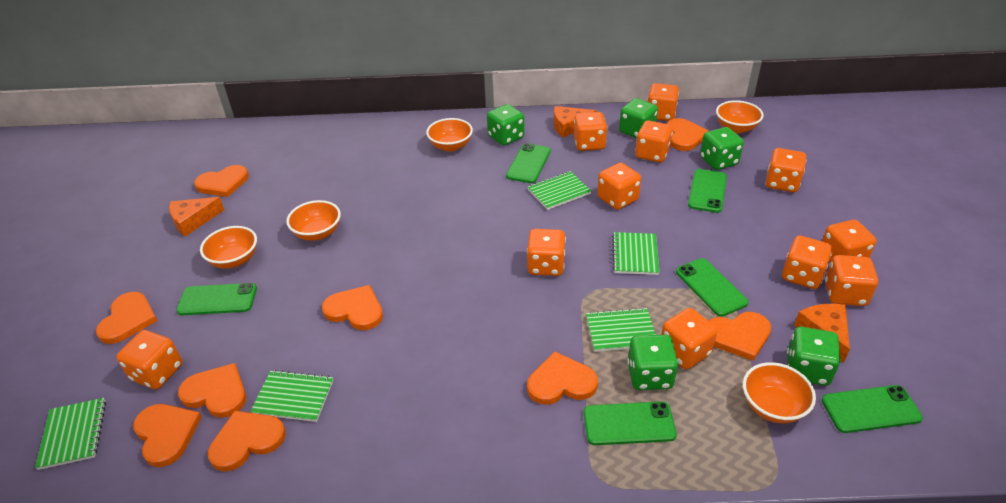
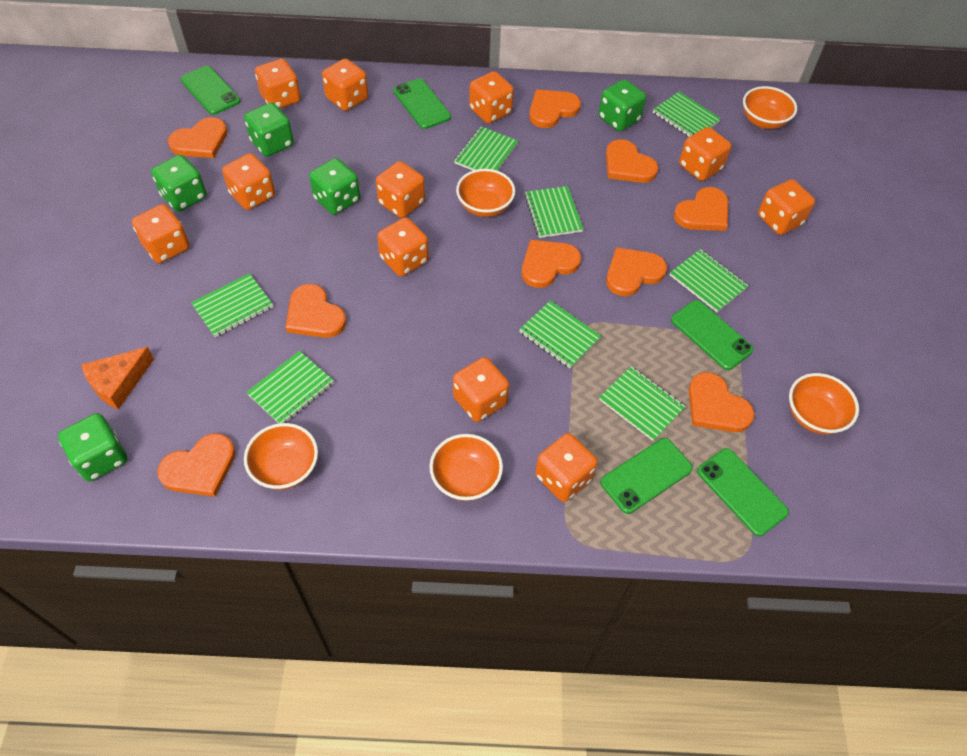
green notebook: [35,398,106,470] [250,370,333,422] [528,171,591,210] [586,307,656,352] [612,232,659,275] = 5 -> [191,273,273,337] [246,351,334,423] [454,126,518,171] [519,300,601,368] [524,186,583,238] [599,366,686,441] [653,92,721,137] [670,249,748,312] = 8
green phone: [176,283,257,315] [506,143,551,183] [583,401,677,445] [676,258,749,317] [688,169,727,213] [822,385,923,433] = 6 -> [180,66,240,115] [393,78,451,129] [600,438,693,514] [671,300,754,370] [697,448,789,536] = 5
orange cheese: [169,197,224,236] [554,106,597,137] [794,304,850,363] = 3 -> [81,347,154,410] = 1

